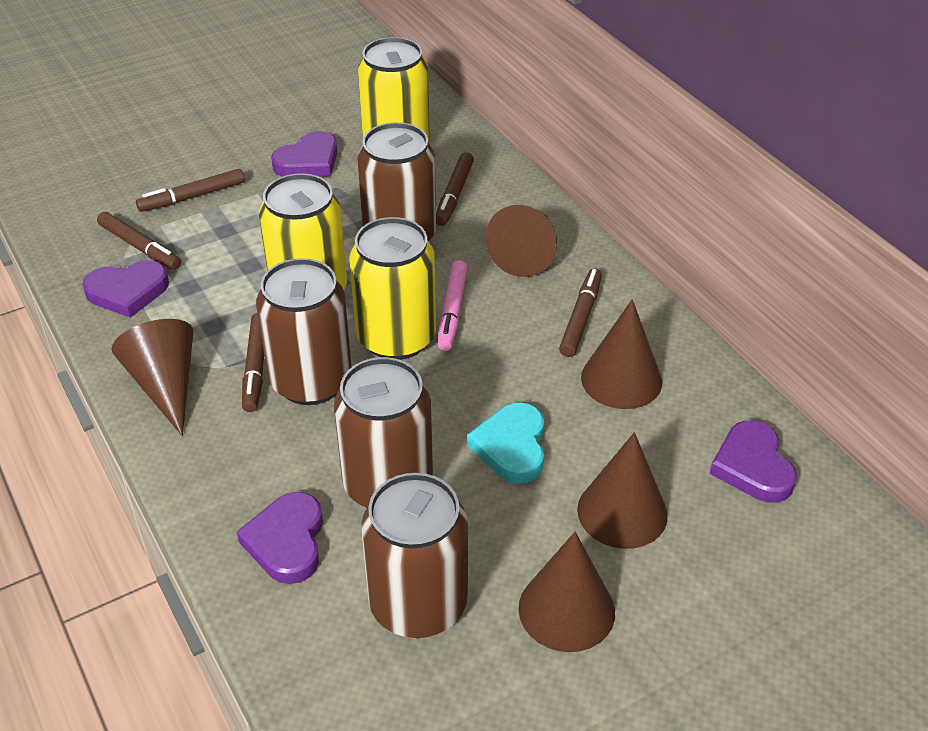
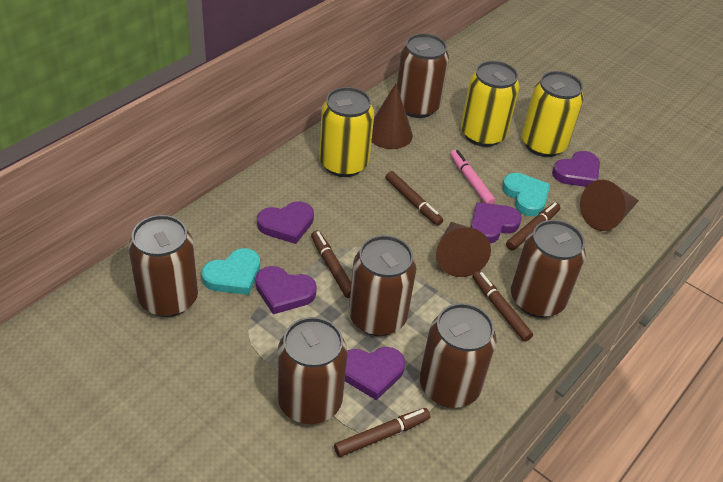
brown can: [256,258,352,405] [334,357,433,508] [357,122,436,241] [361,473,468,638] = 4 -> [128,215,198,317] [277,317,348,424] [349,235,416,336] [397,33,449,118] [420,303,497,408] [511,220,586,318] = 6
brown cone: [111,319,193,436] [485,205,557,277] [518,532,615,652] [577,432,668,549] [581,299,662,409] = 5 -> [371,83,413,149] [436,222,491,277] [580,180,639,231] = 3
purple heart: [82,260,169,318] [237,492,323,584] [271,131,337,177] [710,420,797,503] = 4 -> [256,266,317,314] [257,201,314,244] [345,347,405,400] [471,202,522,243] [552,151,600,187] = 5
turquoise heart: [467,402,544,484] = 1 -> [202,248,260,295] [502,173,550,216] = 2

